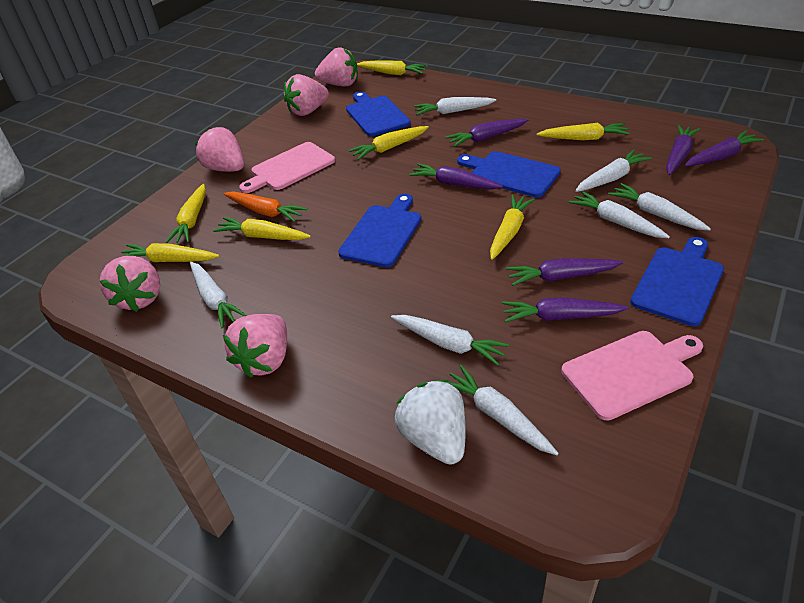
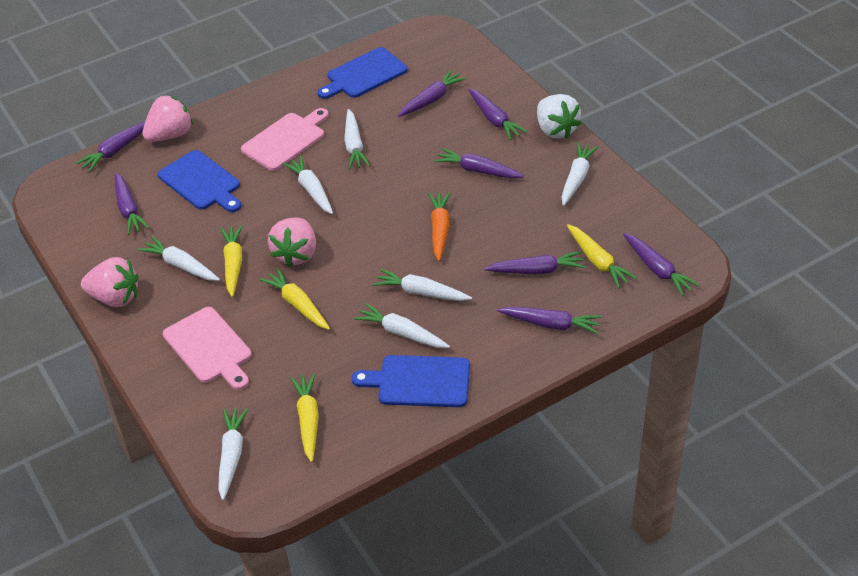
blue cutting board: [338,194,421,267] [346,91,411,136] [457,151,561,198] [630,237,724,326] = 4 -> [158,150,241,212] [318,47,408,99] [352,355,470,407] = 3
pink strawberry: [99,256,160,312] [195,127,244,172] [223,314,287,378] [284,74,329,116] [315,47,358,86] = 5 -> [81,257,139,307] [143,95,193,142] [268,218,316,267] = 3
purple carrot: [409,163,503,189] [446,119,528,147] [502,297,629,323] [506,258,623,286] [666,125,700,175] [685,131,764,166] = 6 -> [76,121,145,172] [115,172,150,235] [398,70,466,117] [434,148,525,179] [468,88,527,140] [484,251,586,274] [497,307,602,334] [623,233,700,296] = 8
yellow carrot: [121,243,219,262] [166,184,206,243] [213,217,311,240] [349,126,429,160] [357,61,427,75] [490,195,535,260] [536,123,630,141] = 7 -> [220,225,243,297] [259,268,330,330] [290,373,319,462] [567,224,637,288] = 4

